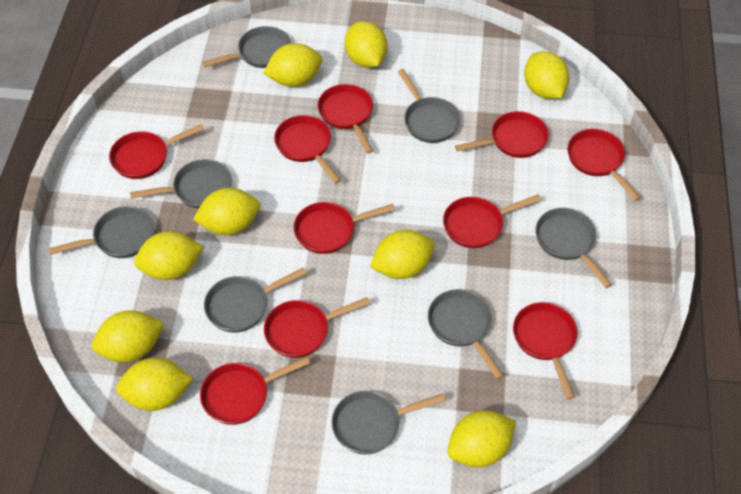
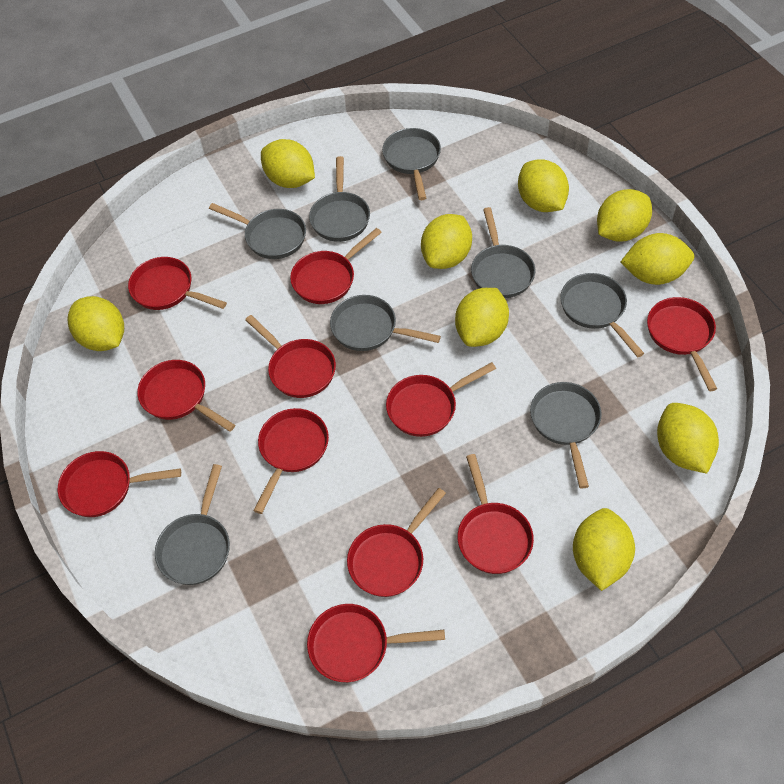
red pan: [109,124,204,179] [200,357,310,425] [264,297,370,358] [274,115,341,184] [294,202,395,254] [318,84,373,154] [443,194,541,248] [455,111,549,158] [513,302,578,400] [568,129,641,201] = 10 -> [58,451,181,517] [128,257,227,310] [137,360,235,432] [245,315,336,398] [253,408,329,514] [290,228,382,304] [307,604,445,682] [347,488,446,597] [386,362,496,437] [458,454,534,574] [647,297,717,391] = 11

